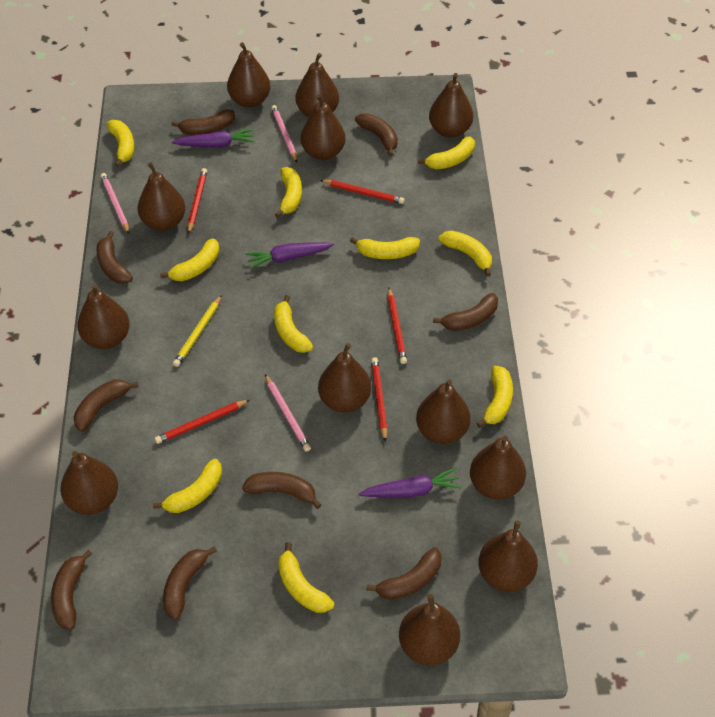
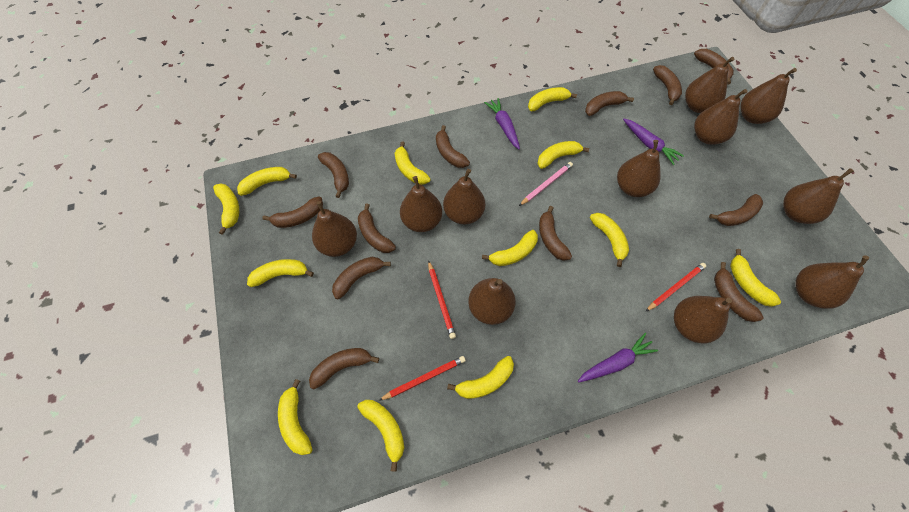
brown banana: [51,550,92,630] [74,379,138,432] [97,231,133,284] [163,546,217,620] [171,109,235,135] [242,472,321,509] [355,113,398,156] [366,547,441,600] [433,293,498,331] = 9 -> [262,197,323,228] [309,348,379,389] [318,152,349,198] [332,257,391,299] [358,204,396,253] [436,125,470,168] [539,206,572,261] [585,91,634,116] [653,65,682,105] [694,49,734,84] [709,194,763,226] [714,262,763,322] = 12
brown pear: [60,451,118,515] [77,284,130,349] [138,162,185,231] [227,42,271,107] [295,53,339,117] [301,94,346,160] [318,343,371,412] [399,594,460,665] [416,380,471,444] [429,73,473,138] [470,436,526,500] [478,520,538,592] = 12 -> [312,201,357,257] [400,176,442,232] [443,169,485,224] [468,278,516,325] [617,140,661,197] [674,296,732,343] [685,57,735,113] [694,89,747,145] [741,68,797,124] [783,168,854,224] [795,255,869,309] = 11
pink pencil: [100,173,129,234] [265,374,311,452] [271,105,297,162] = 3 -> [519,162,573,206] = 1
red pencil: [155,400,249,444] [188,168,207,234] [320,180,405,204] [371,357,387,442] [388,288,407,364] = 5 -> [378,356,466,401] [428,260,456,339] [645,263,706,312] = 3
yellow banana: [106,120,134,167] [153,459,222,513] [160,238,219,281] [274,295,313,353] [275,167,302,218] [278,542,334,613] [350,237,420,259] [418,136,475,170] [439,231,492,277] [476,366,513,428] = 10 -> [213,183,239,235] [237,167,297,196] [247,259,314,287] [278,379,312,455] [357,400,404,472] [395,141,431,185] [447,356,514,399] [482,230,538,266] [528,87,577,111] [537,141,589,169] [590,213,629,267] [730,249,781,307] = 12
yellow pencil: [173,295,222,367] = 1 -> none = 0

